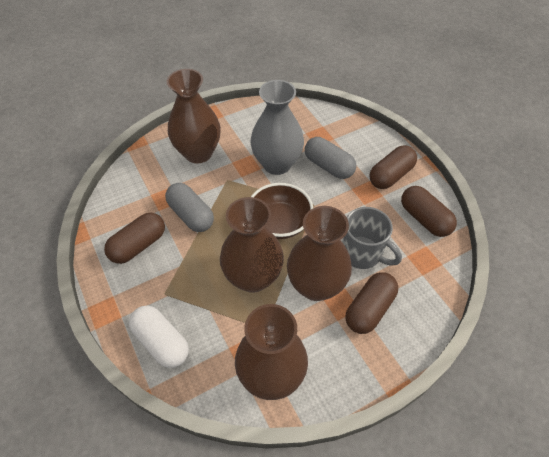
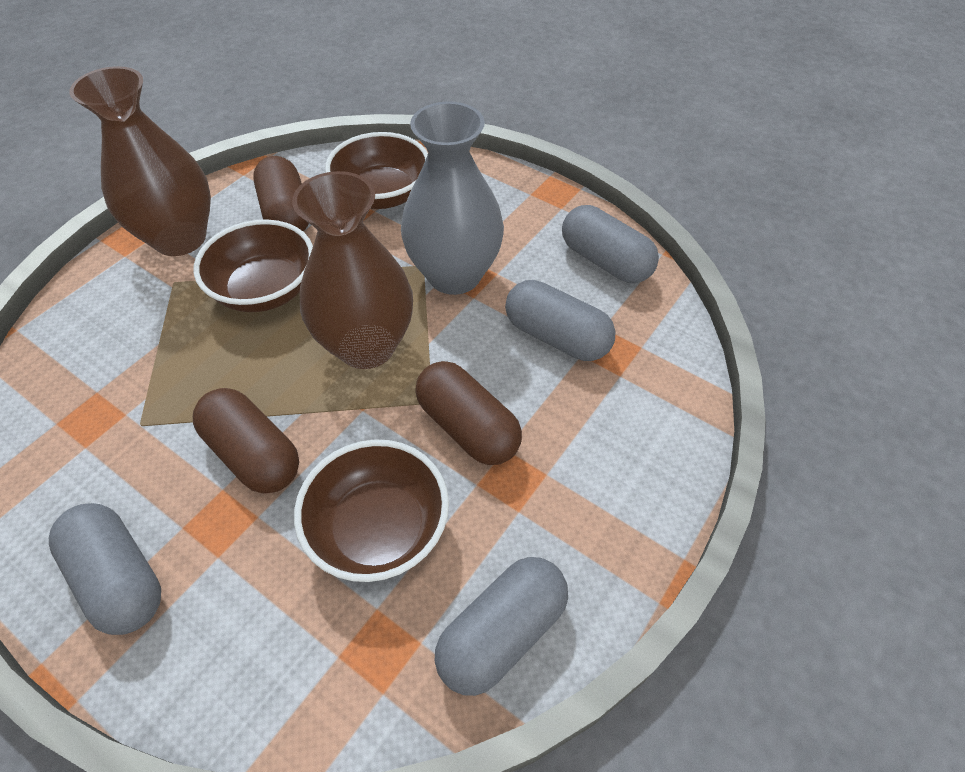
brown bowl: [251,183,313,239] = 1 -> [194,219,313,312] [294,439,449,582] [325,132,428,209] = 3
brown capsule: [104,213,165,264] [345,272,398,334] [370,145,417,189] [401,186,457,237] = 4 -> [193,388,299,494] [253,156,309,232] [415,361,522,465] = 3
brown vase: [166,69,221,163] [220,197,284,293] [235,304,308,400] [287,206,352,301] = 4 -> [69,66,211,256] [292,171,413,369] = 2
grey capsule: [165,183,214,232] [305,137,356,179] = 2 -> [49,503,161,635] [435,557,568,696] [505,280,616,361] [562,205,659,283] = 4
grey mug: [342,207,402,269] = 1 -> none = 0
white capsule: [129,306,189,368] = 1 -> none = 0

